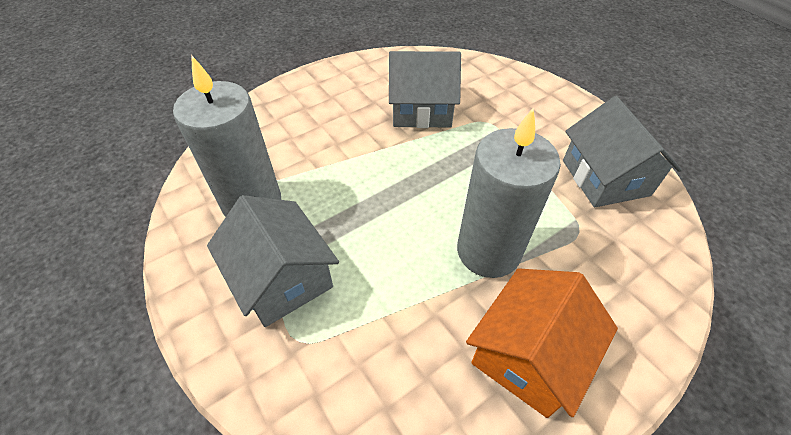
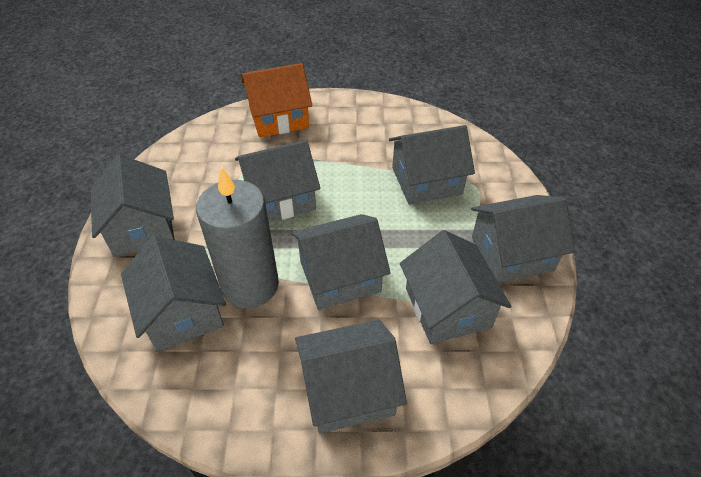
grey candle: [173,55,281,217] [457,108,561,278] = 2 -> [196,167,279,308] = 1
grey house: [207,195,339,327] [389,51,461,128] [563,96,682,207] = 3 -> [90,154,175,256] [121,236,226,352] [235,140,320,222] [291,214,391,310] [295,320,407,434] [389,125,475,204] [400,230,511,344] [471,195,575,283] = 8

